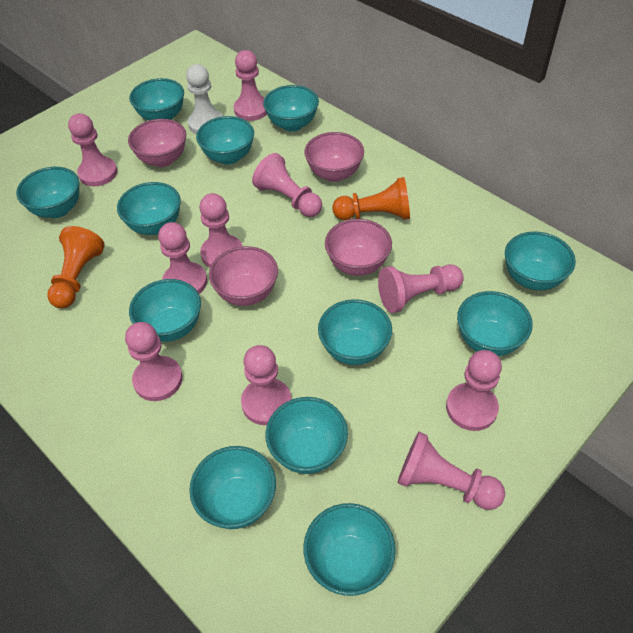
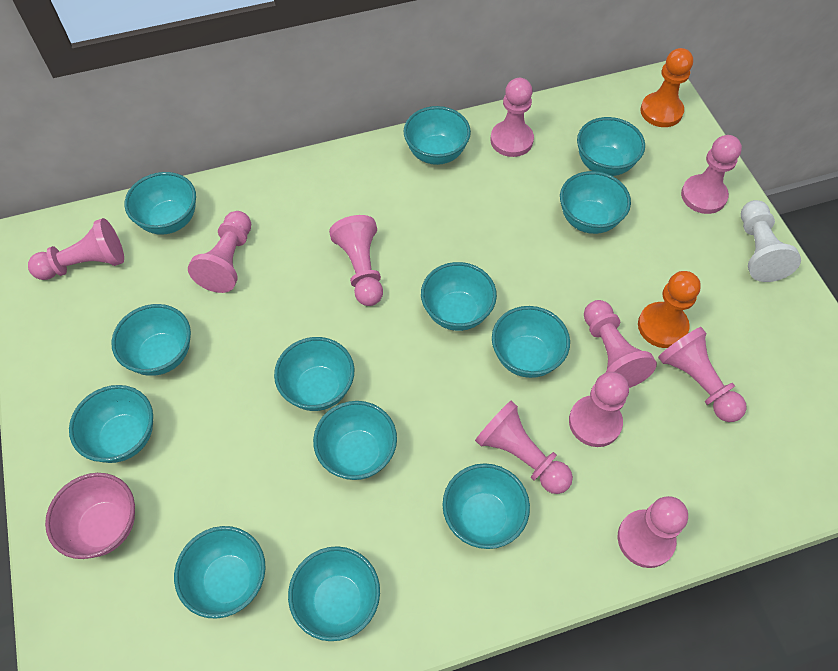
pink bowl: [128,119,186,167] [209,246,278,306] [304,132,364,182] [325,219,392,276] = 4 -> [45,473,135,559] = 1
turquoise bowl: [16,167,79,218] [117,182,181,235] [129,78,184,121] [129,279,201,342] [189,446,276,529] [196,116,254,165] [263,85,319,132] [265,397,348,474] [303,503,396,596] [318,299,392,365] [457,291,533,356] [505,231,576,291] = 12 -> [69,385,153,463] [111,304,191,376] [125,172,196,235] [174,526,266,619] [274,337,354,411] [288,546,380,641] [313,401,397,480] [403,106,471,165] [421,262,497,331] [443,463,530,549] [492,306,570,378] [560,171,631,234] [577,117,645,176] = 13

